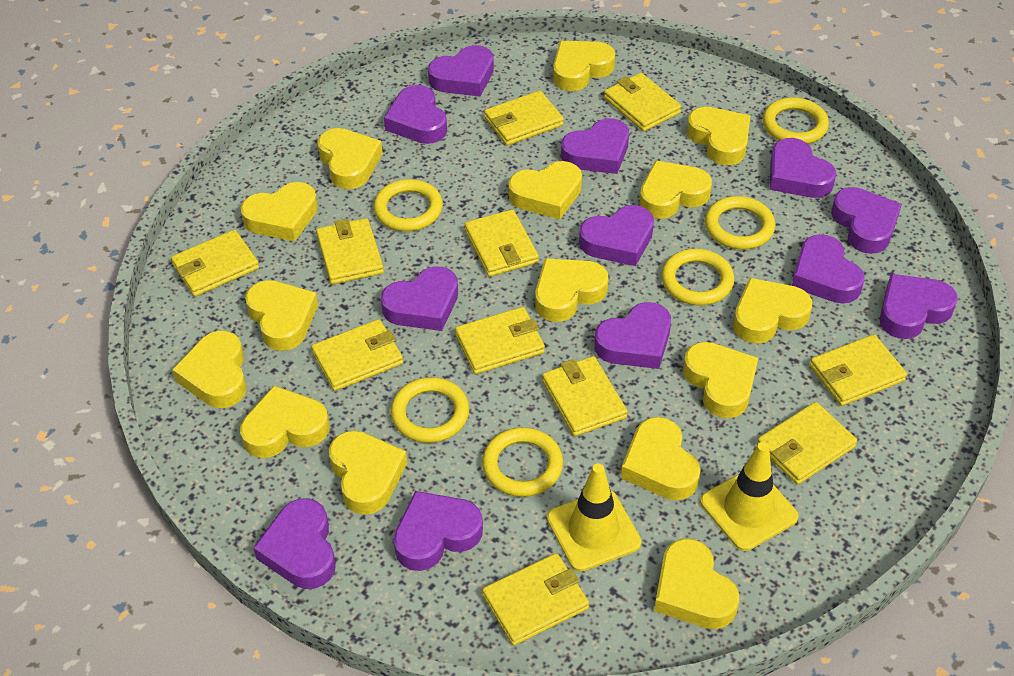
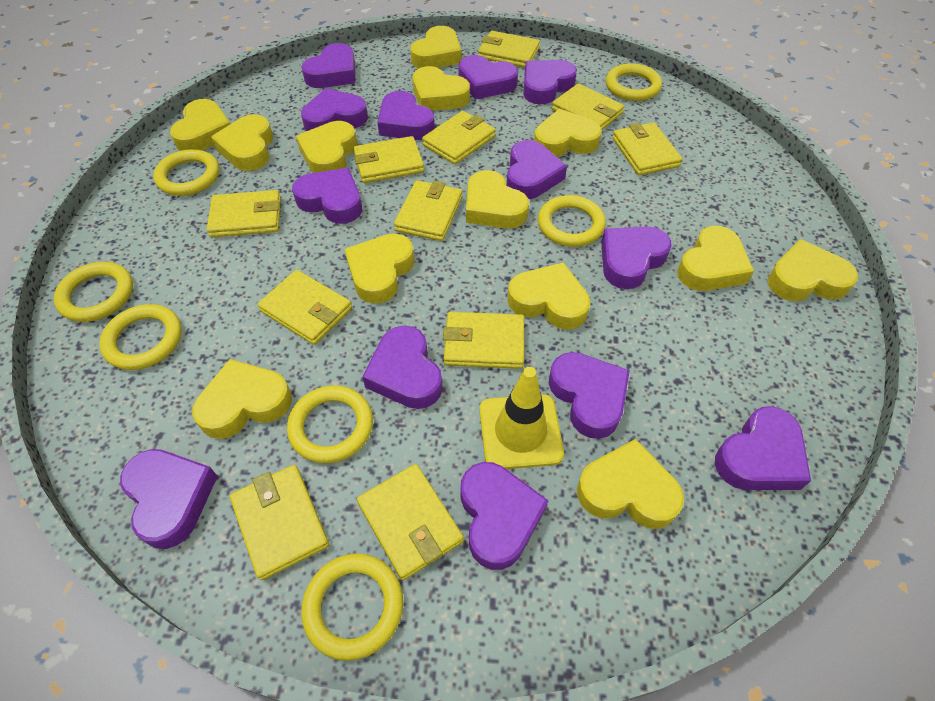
purple heart: [254,498,336,589] [381,266,458,331] [384,85,447,144] [394,491,483,571] [428,45,494,97] [561,118,629,174] [579,205,654,266] [594,302,671,369] [770,138,836,198] [792,234,865,304] [831,187,902,254] [880,274,958,339] = 12 -> [120,449,218,549] [292,168,362,224] [301,43,355,88] [301,88,368,131] [362,325,443,409] [377,91,435,140] [458,55,518,99] [460,462,549,570] [507,140,567,199] [523,60,577,104] [549,352,630,439] [601,226,671,289] [715,406,811,490] = 13
yellow heart: [172,331,247,408] [240,386,329,458] [241,182,318,242] [245,280,318,351] [318,128,383,189] [329,431,407,515] [508,161,582,219] [535,258,609,322] [553,41,615,91] [621,417,701,500] [639,160,712,219] [654,538,739,629] [683,342,758,418] [687,107,750,165] [733,278,812,344] = 15 -> [170,99,230,151] [192,359,292,439] [211,114,273,171] [296,121,357,173] [345,234,414,304] [410,26,461,68] [413,66,470,111] [466,170,529,228] [507,262,590,330] [534,109,602,157] [577,439,684,529] [677,226,754,291] [768,239,858,301] = 13
yellow ring: [374,179,443,231] [391,377,469,443] [482,427,563,497] [661,249,734,306] [705,196,775,250] [763,97,829,144] = 6 -> [54,262,133,322] [99,304,182,370] [153,149,220,196] [287,385,373,463] [301,554,403,661] [538,195,606,247] [606,63,662,101] = 7
yellow traffic cone: [547,463,641,572] [700,442,799,551] = 2 -> [480,367,564,469] = 1

